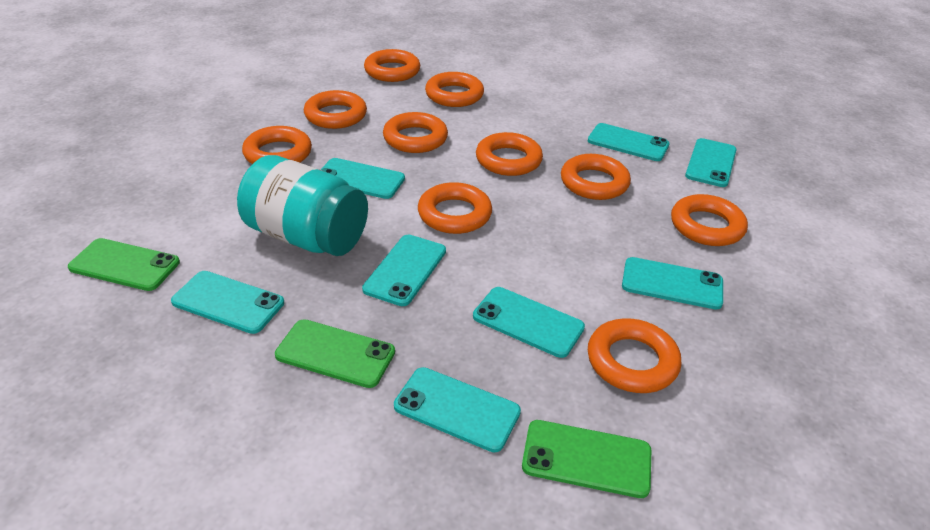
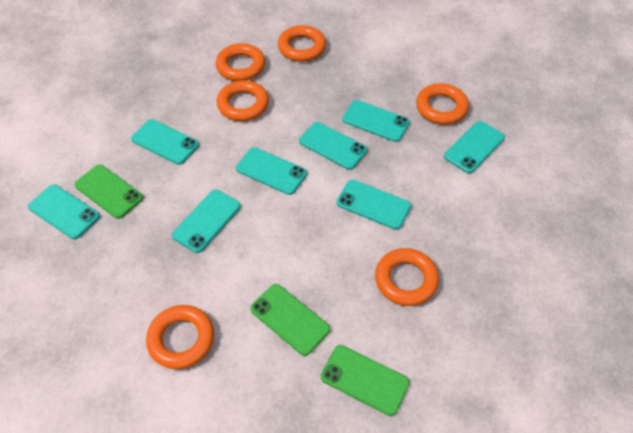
orange ring: [242,126,312,164] [304,90,367,129] [364,49,420,82] [383,112,448,153] [418,182,492,234] [425,72,484,107] [476,132,543,176] [561,154,631,200] [588,319,682,393] [671,194,748,246] = 10 -> [146,305,214,369] [216,43,265,81] [217,80,269,121] [278,25,326,62] [375,248,439,306] [416,83,469,124] = 6
turquoise jar: [237,155,368,256] = 1 -> none = 0

